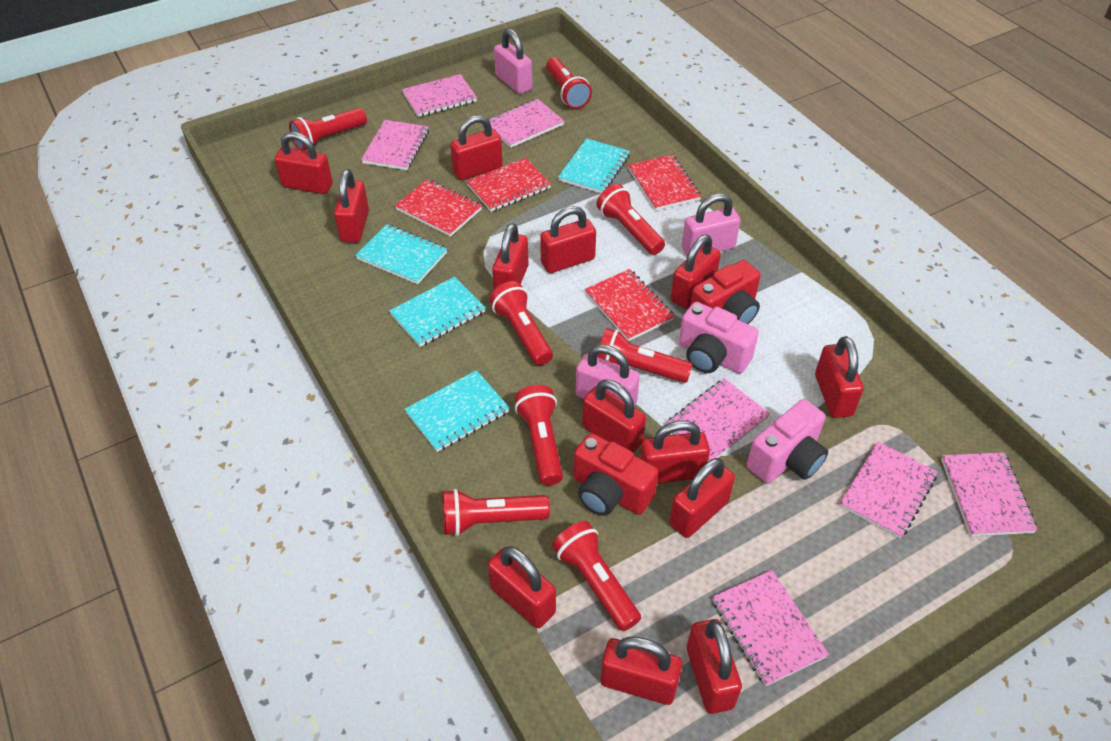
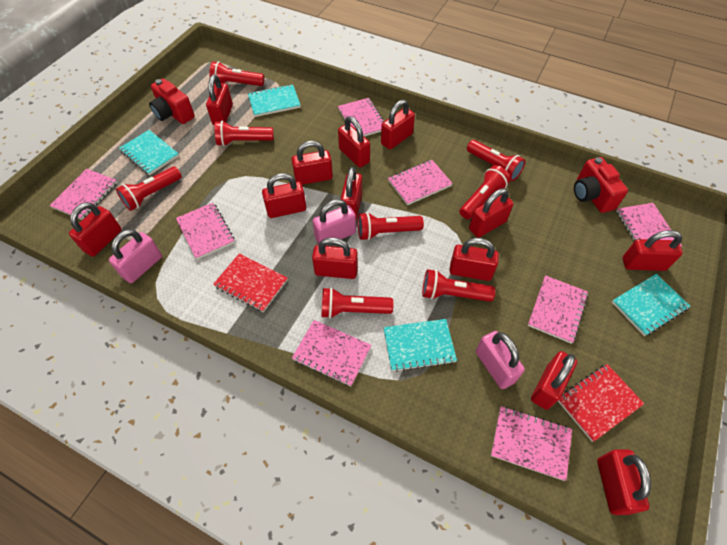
pink camera: [679,302,759,373] [747,399,828,483] = 2 -> none = 0
pink notebook: [361,120,429,170] [402,74,477,117] [488,99,564,148] [666,378,770,461] [712,570,829,686] [839,441,938,539] [941,452,1037,536] = 7 -> [50,169,117,220] [176,203,235,260] [292,320,372,386] [338,98,384,137] [388,160,453,205] [491,406,572,481] [528,275,588,344] [616,203,682,247] = 8
red notebook: [395,179,482,237] [466,158,551,212] [585,269,675,341] [628,155,701,211] = 4 -> [213,253,288,312] [558,364,644,442] = 2

